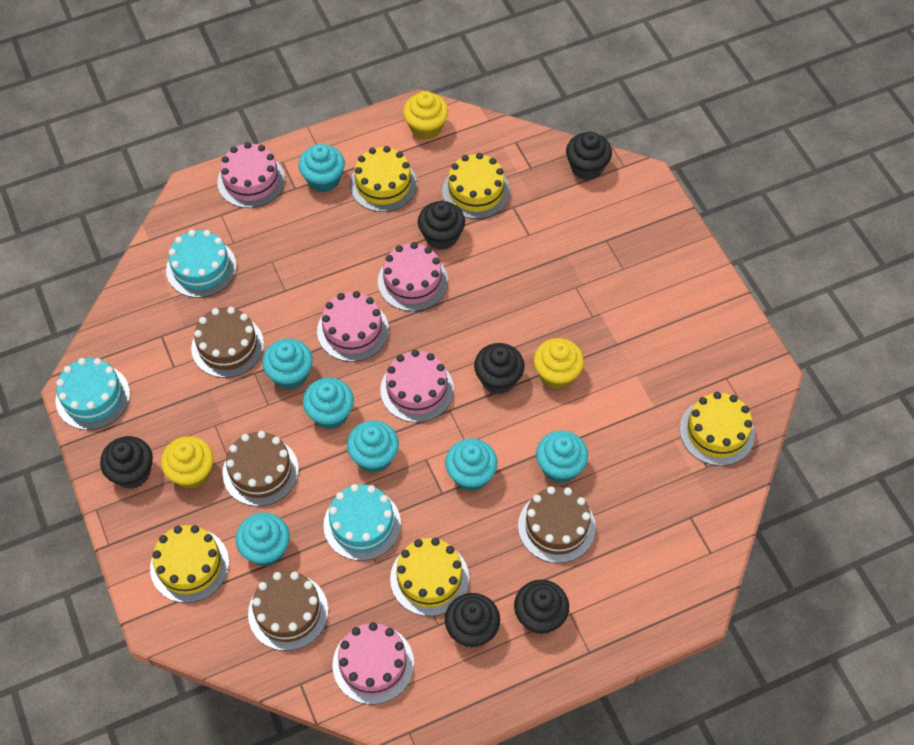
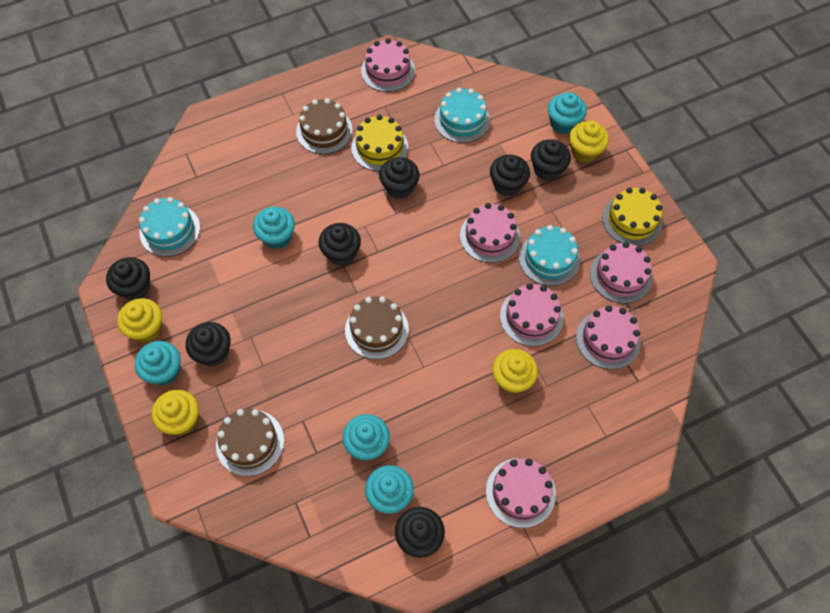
black cupcake: [100,436,153,489] [418,201,465,250] [445,593,500,648] [474,343,525,394] [514,580,569,635] [566,132,612,180] = 6 -> [106,257,150,301] [186,322,231,367] [319,223,361,266] [379,157,420,199] [395,507,445,558] [490,155,530,196] [531,139,571,181] = 7
brown cake: [191,307,264,378] [222,431,299,506] [248,571,328,651] [518,486,596,563] = 4 -> [216,409,284,476] [296,98,353,154] [345,296,409,359] = 3
pink cake: [217,142,285,208] [317,291,389,362] [332,622,414,705] [378,242,448,312] [380,350,454,423] = 5 -> [361,38,415,92] [460,203,520,263] [486,458,556,528] [500,283,563,346] [576,305,641,369] [590,242,652,304] = 6
turquoise cupcake: [236,513,290,566] [262,339,313,390] [299,144,345,192] [303,378,354,429] [347,420,399,473] [445,439,497,491] [536,430,588,483] = 7 -> [135,341,181,386] [253,207,295,249] [343,414,390,460] [365,465,414,514] [548,92,587,134] = 5
yellow cake: [150,525,229,603] [350,146,417,212] [390,538,469,616] [442,153,510,219] [680,392,755,466] = 5 -> [351,115,408,171] [602,188,663,246] = 2
yellow cupcake: [161,436,214,489] [403,91,448,140] [534,338,584,389] = 3 -> [117,298,162,343] [152,390,199,435] [492,349,538,394] [569,121,609,163] = 4

